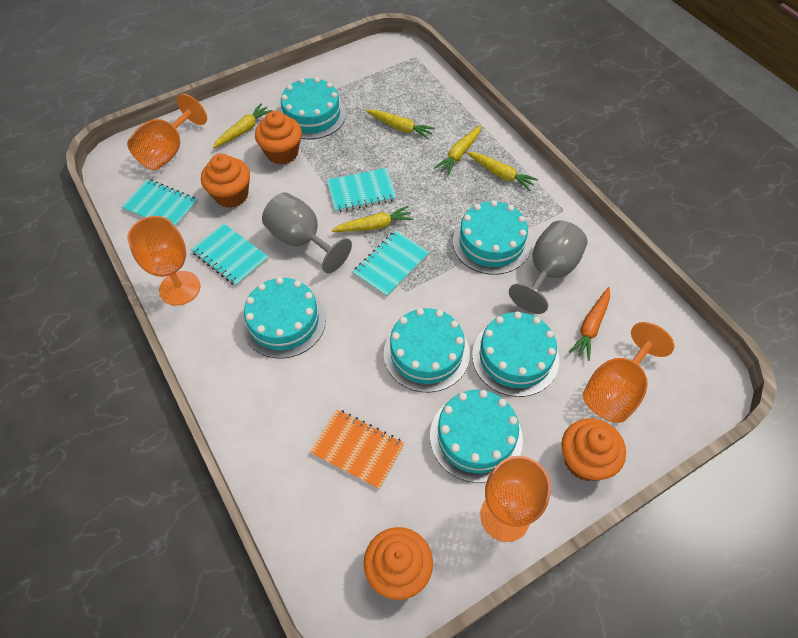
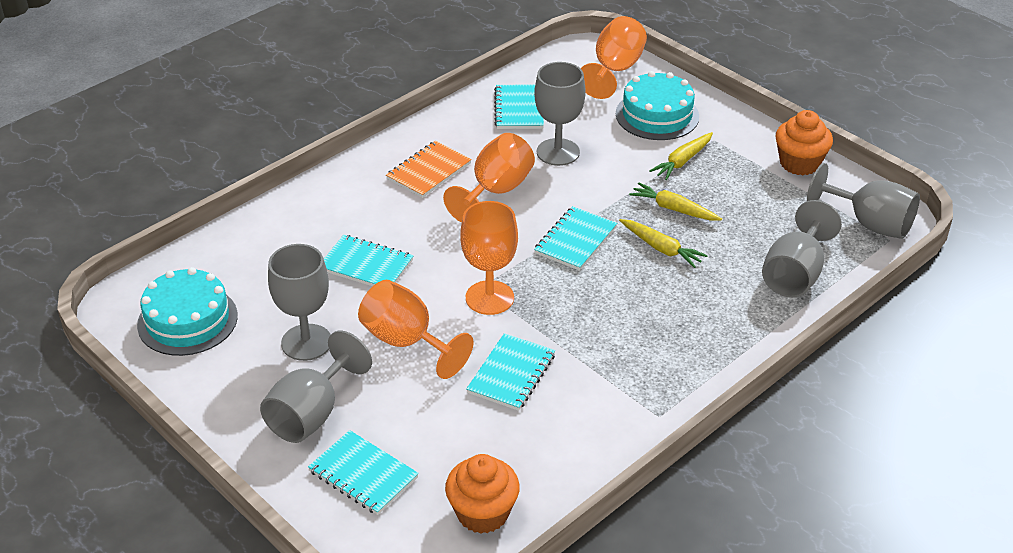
grey goblet: [262,192,352,273] [509,220,587,314] = 2 -> [260,331,372,443] [268,244,331,361] [534,62,586,166] [762,200,842,298] [807,163,920,239] = 5
orange carrot: [569,287,610,361] = 1 -> none = 0
orange cupcake: [201,154,250,208] [255,111,302,165] [364,527,433,600] [561,418,626,481] = 4 -> [445,454,520,534] [775,110,833,175] = 2
turquoise cake: [242,277,326,359] [280,77,346,139] [384,308,470,392] [430,390,523,483] [453,200,531,275] [472,311,559,397] = 6 -> [137,267,238,356] [616,71,699,140] = 2
turquoise notebook: [121,179,198,228] [191,223,268,286] [327,168,397,212] [353,231,429,297] = 4 -> [308,430,419,515] [324,235,414,286] [466,333,555,411] [494,85,544,129] [534,206,617,271] = 5
yellow carrot: [213,103,273,148] [331,206,413,232] [366,110,435,139] [434,125,481,175] [467,152,538,191] = 5 -> [619,219,708,268] [629,183,722,220] [649,132,713,180] = 3

